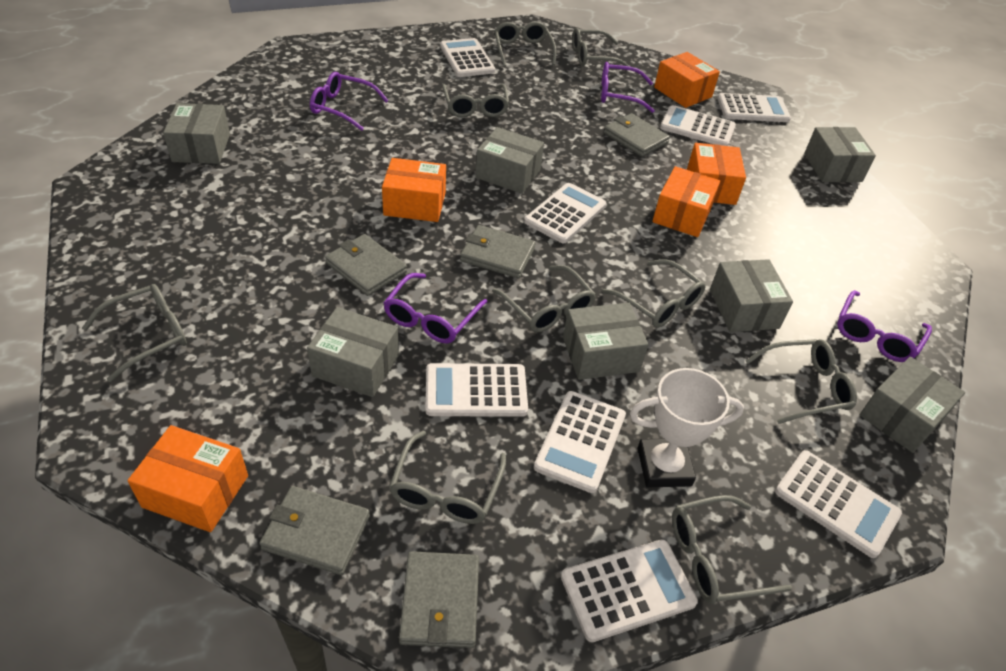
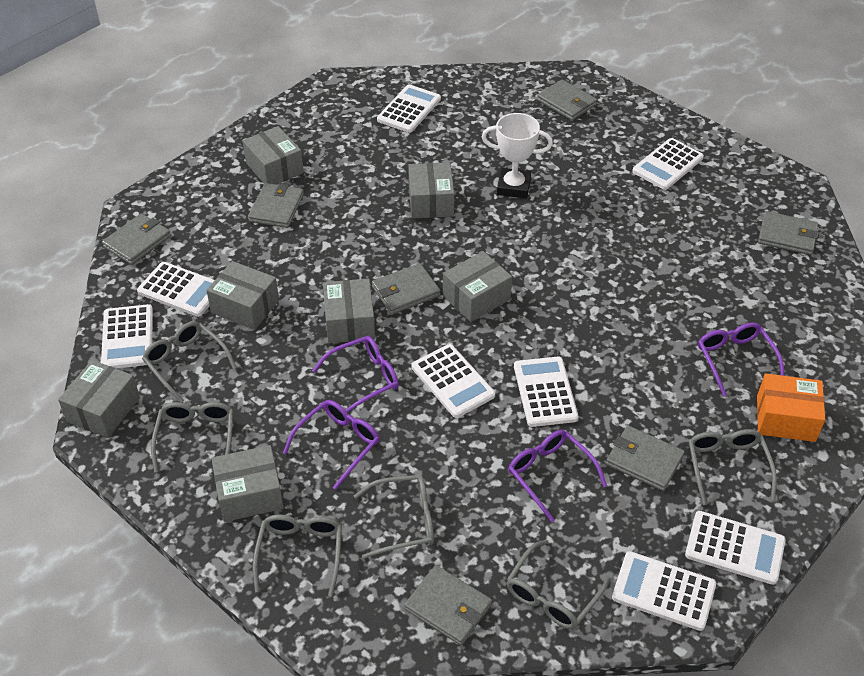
grey glasses: [82,284,187,382] [389,431,506,524] [442,84,509,117] [492,265,596,332] [494,22,556,67] [572,28,631,67] [602,259,705,328] [672,495,792,604] [746,339,857,424] = 9 -> [142,321,237,403] [151,402,233,473] [253,515,342,596] [354,475,434,559] [507,539,611,629] [688,429,777,505] = 6
grey wallet: [259,486,370,575] [325,234,407,296] [399,551,479,648] [460,225,536,278] [604,113,670,157] = 5 -> [102,213,171,265] [248,183,304,228] [372,263,441,314] [404,565,492,645] [537,79,597,120] [606,426,685,491] [758,211,819,255] = 7
orange box: [127,425,248,532] [382,158,446,222] [652,166,720,237] [654,52,720,108] [687,143,746,205] = 5 -> [757,373,825,442] = 1

